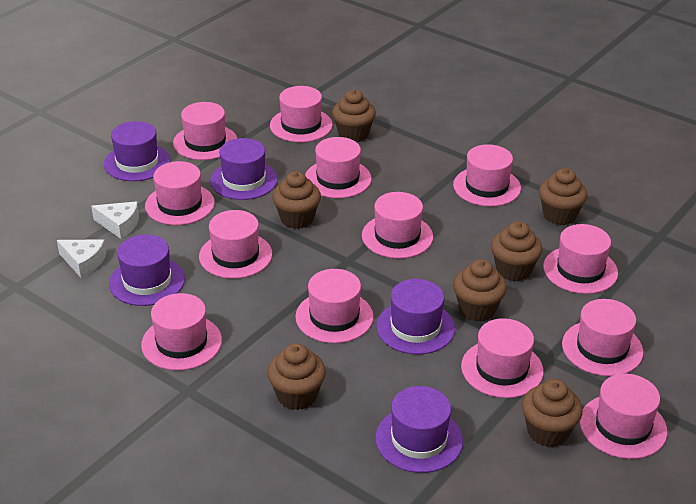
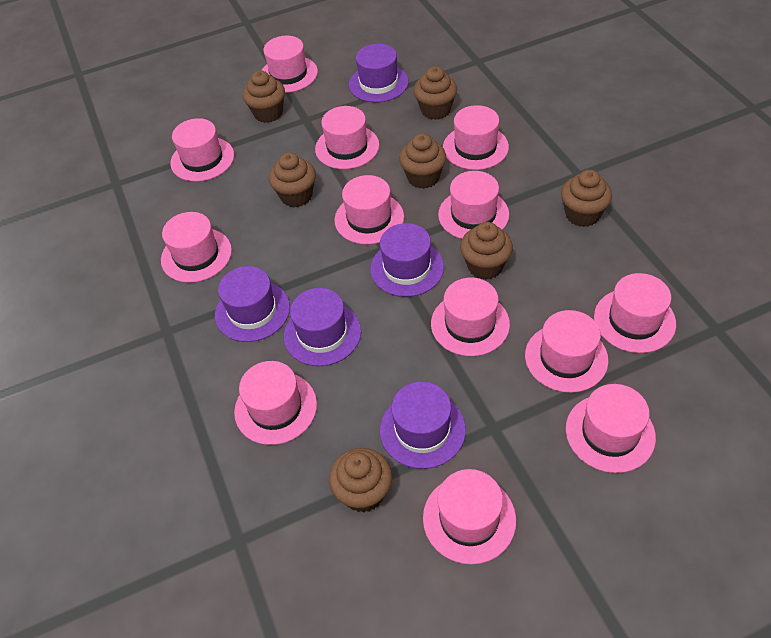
white cheese: [57,239,106,278] [91,201,139,239] = 2 -> none = 0

